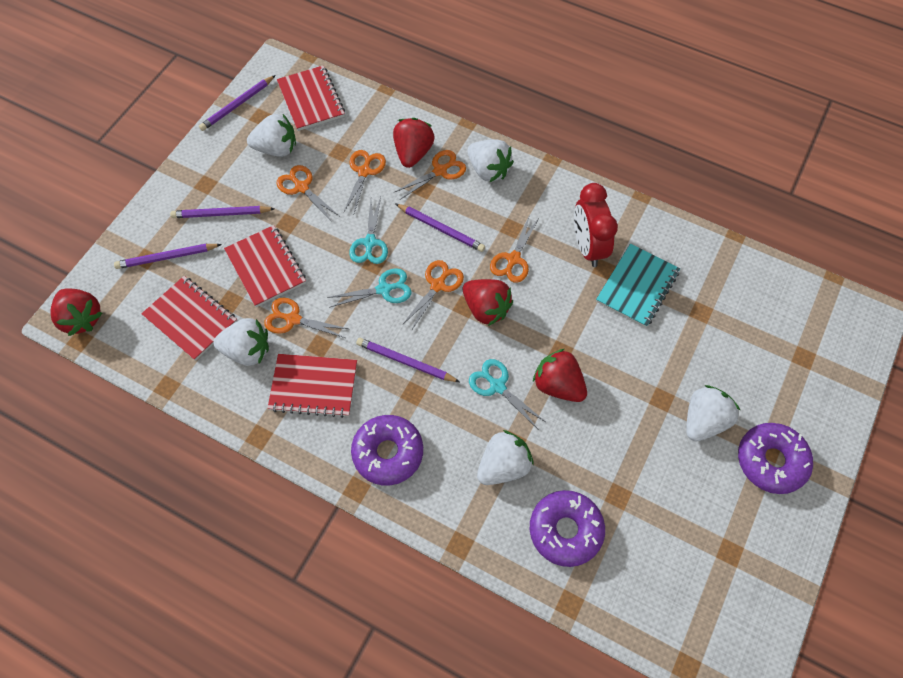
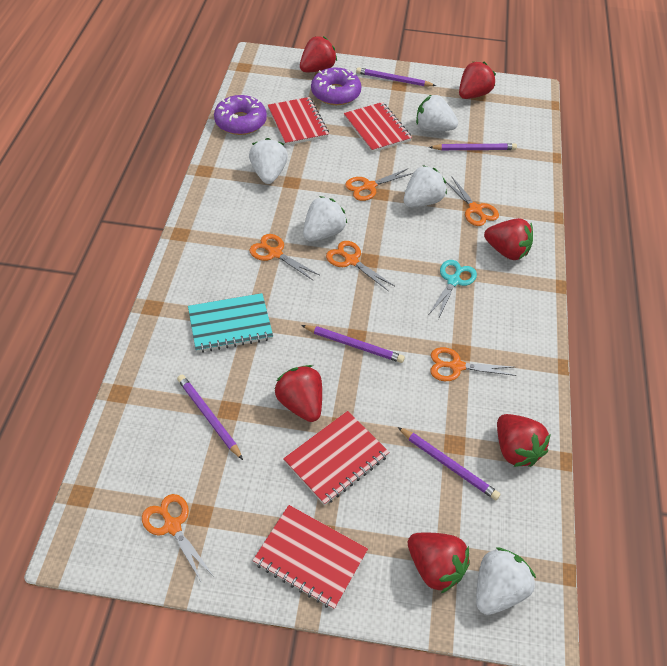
purple donut: [351,415,423,485] [530,490,605,567] [738,423,813,494] = 3 -> [214,95,267,135] [311,68,361,105] = 2
red clock: [574,183,618,267] = 1 -> none = 0
red strawberry: [50,288,103,336] [393,118,435,168] [463,279,513,326] [533,349,587,402] = 4 -> [275,365,322,422] [300,36,337,72] [408,533,470,593] [459,62,496,99] [484,218,533,260] [497,414,551,467] = 6
turquoise scissors: [327,268,412,308] [349,197,388,264] [469,359,545,430] = 3 -> [429,260,477,319] = 1

